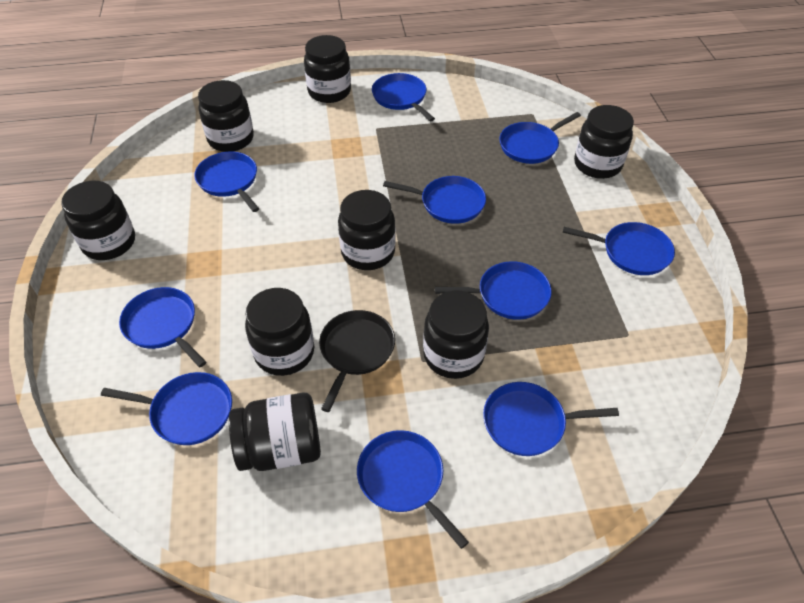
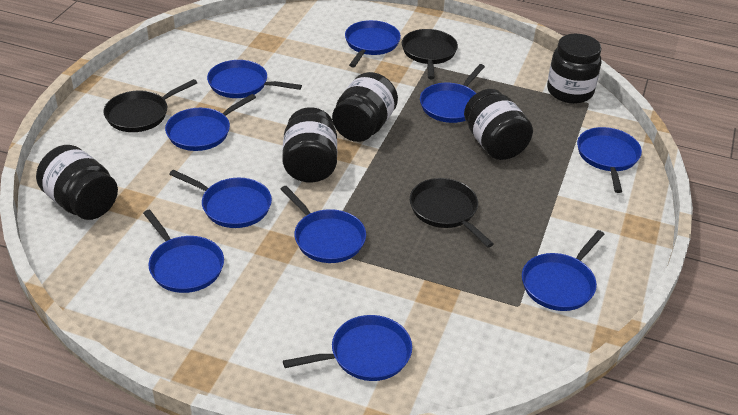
black jar: [61,181,135,260] [198,80,254,152] [229,393,321,471] [245,288,314,376] [304,35,351,103] [338,190,396,270] [423,291,489,379] [574,105,634,179] = 8 -> [36,145,118,220] [282,107,337,182] [332,72,398,142] [464,89,533,160] [547,34,602,103] = 5
black pan: [319,310,395,412] = 1 -> [103,79,197,132] [402,29,458,79] [410,178,494,248] = 3

